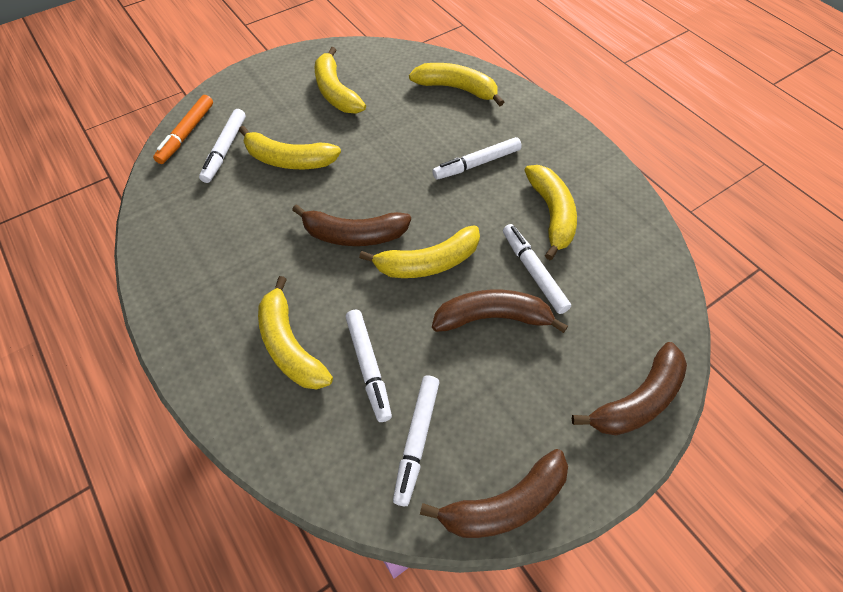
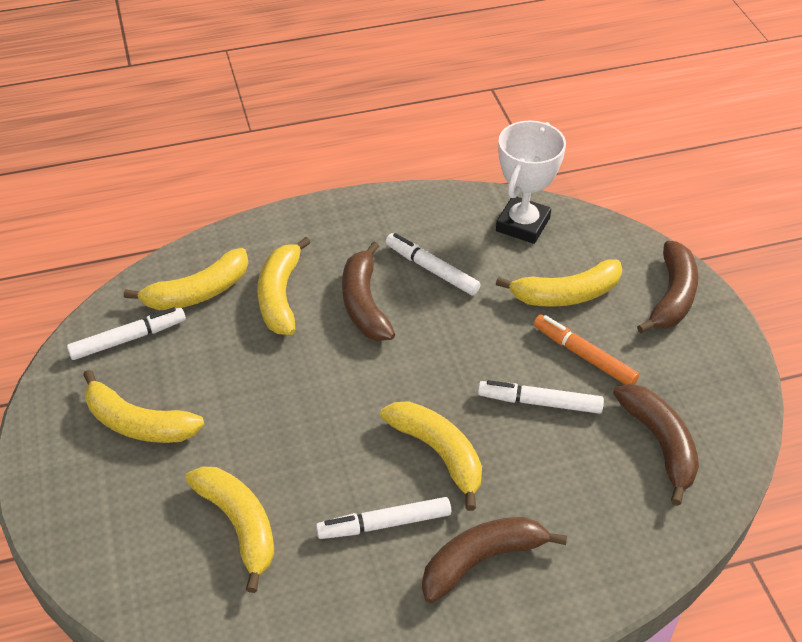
white marker: [199,109,246,183] [346,310,392,422] [393,375,440,506] [432,137,522,180] [503,224,571,314] = 5 -> [67,307,186,360] [316,497,451,539] [385,233,481,295] [478,380,604,414] = 4
white trophy: none = 0 -> [496,121,566,244] = 1

